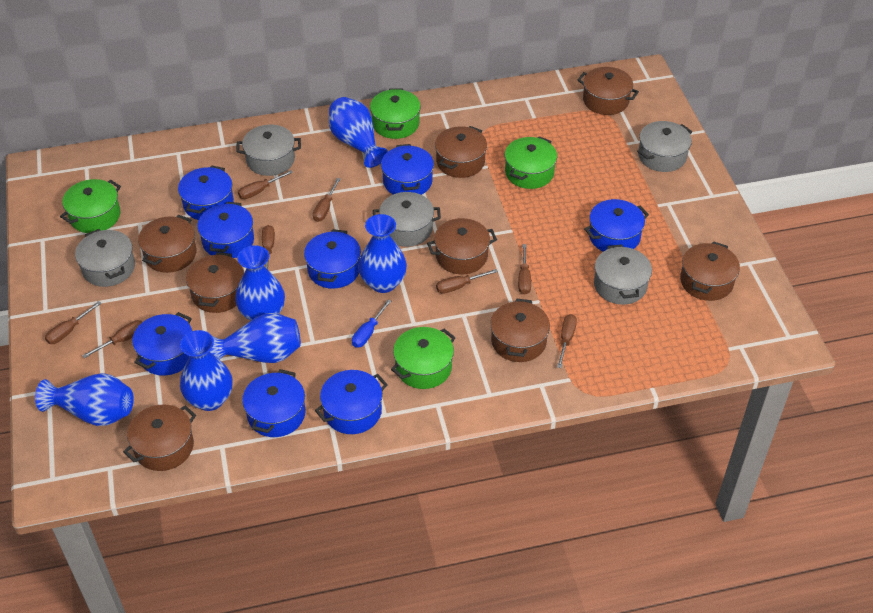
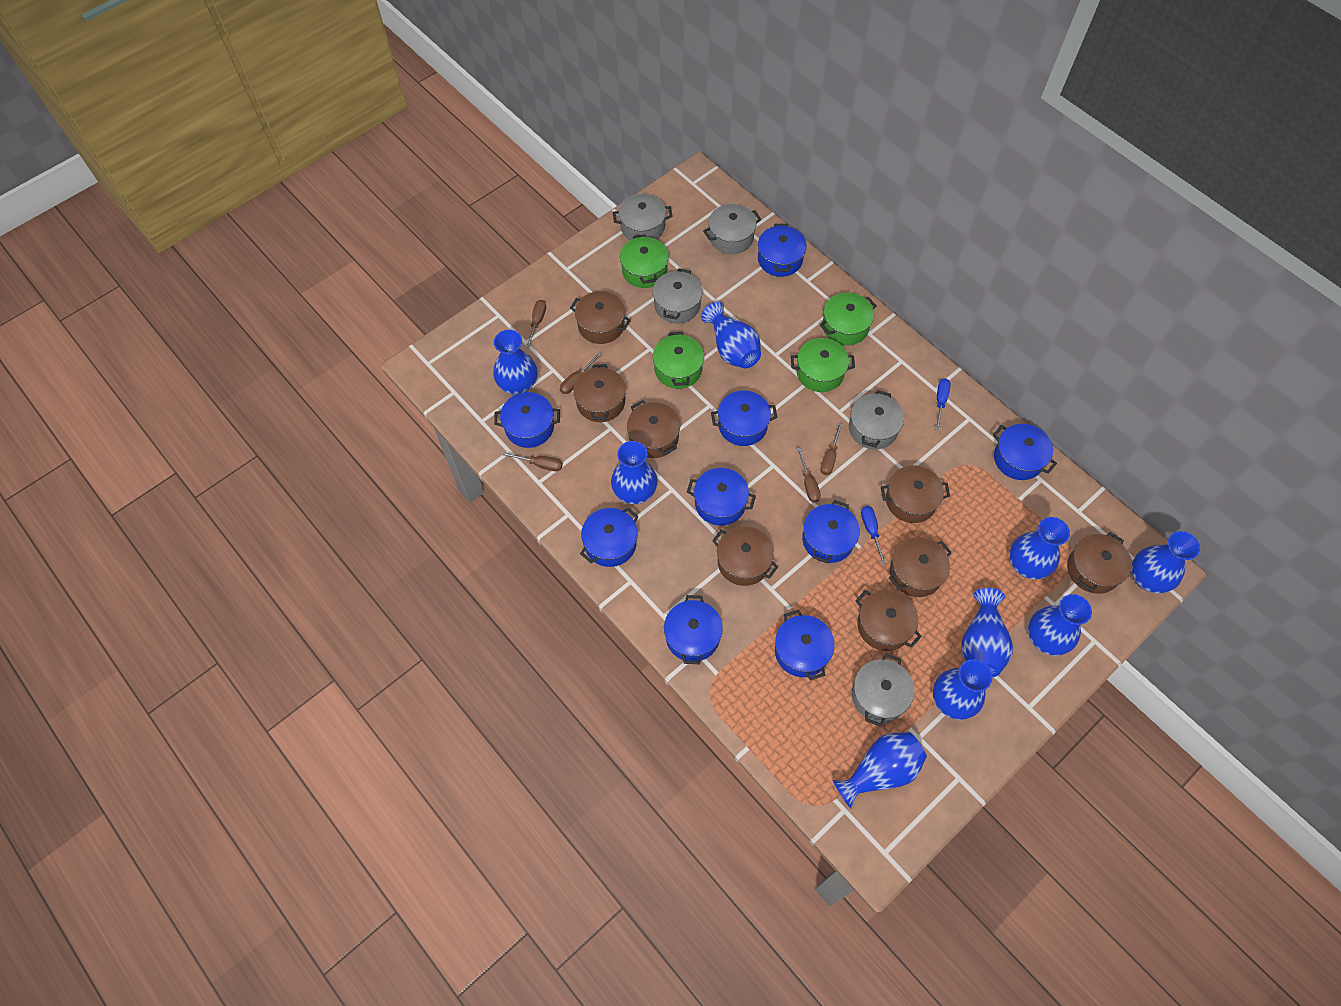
blue pot: [132,312,192,375] [178,165,234,220] [197,202,254,258] [242,369,306,437] [304,229,361,289] [315,370,388,434] [381,144,434,195] [584,199,649,252] = 8 -> [494,392,560,448] [580,507,639,567] [664,595,723,664] [687,468,756,526] [711,390,778,446] [758,224,807,277] [775,610,835,681] [802,500,860,563] [993,424,1057,480] = 9
blue screwdriver: [352,299,391,348] = 1 -> [861,506,886,565] [935,378,951,430] = 2
blue vase: [35,373,134,426] [180,330,233,411] [209,313,301,363] [235,245,285,321] [329,97,388,168] [358,214,407,293] = 6 -> [493,330,538,395] [611,441,658,504] [701,302,761,368] [832,732,927,809] [933,659,992,720] [961,588,1013,677] [1009,517,1070,579] [1028,594,1092,656] [1132,531,1200,593] = 9
brown screwdriver: [45,301,102,344] [82,320,142,358] [238,170,293,199] [262,225,275,271] [313,178,341,222] [436,269,498,294] [518,244,531,295] [557,314,577,368] = 8 -> [503,452,563,471] [526,300,546,348] [560,352,602,394] [797,447,821,503] [820,423,842,475] = 5

